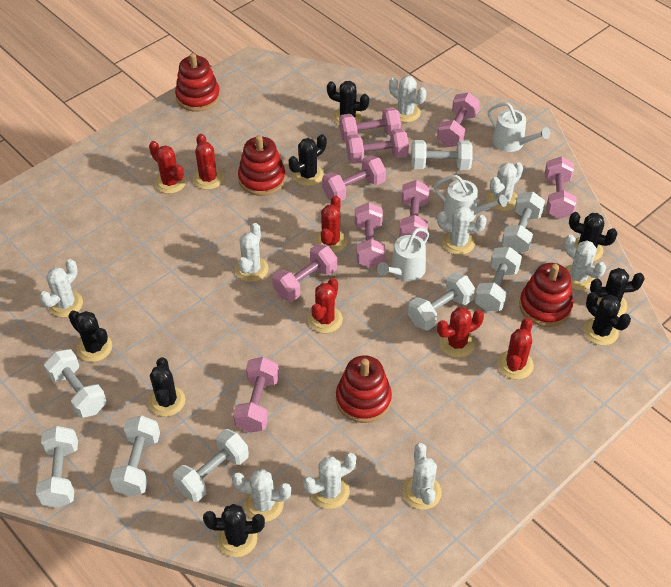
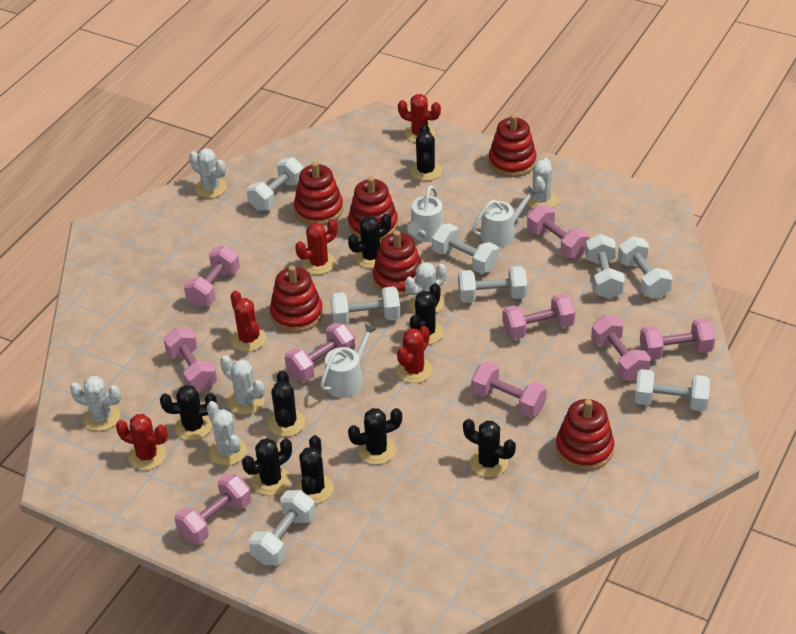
black cactus: [68,310,112,362] [148,357,185,417] [203,504,265,557] [289,134,326,186] [327,81,369,125] [569,212,618,261] [583,292,631,345] [590,268,645,317] = 8 -> [160,385,217,441] [242,438,292,495] [268,371,305,437] [295,435,334,504] [348,213,391,268] [348,408,402,465] [409,283,444,345] [410,124,442,181] [463,419,516,477] = 9
red cactus: [149,141,186,194] [193,134,224,190] [308,278,343,333] [314,195,347,253] [437,307,484,358] [498,318,534,379] = 6 -> [116,414,168,470] [230,291,266,352] [295,219,337,275] [396,326,433,383] [398,94,441,143] = 5
red stacking toy: [175,53,220,112] [238,135,286,196] [336,355,392,423] [519,263,573,327] = 4 -> [270,265,323,333] [294,162,343,225] [348,176,398,240] [373,230,421,297] [489,114,537,177] [556,399,614,471] = 6
white cactus: [39,259,83,318] [232,469,291,522] [235,223,269,282] [303,453,357,509] [389,75,426,122] [403,443,442,510] [437,206,487,255] [487,162,523,211] [564,235,606,290] = 9 -> [70,376,121,431] [189,148,227,198] [207,401,247,466] [220,356,265,415] [405,262,447,314] [527,158,558,209] = 6

